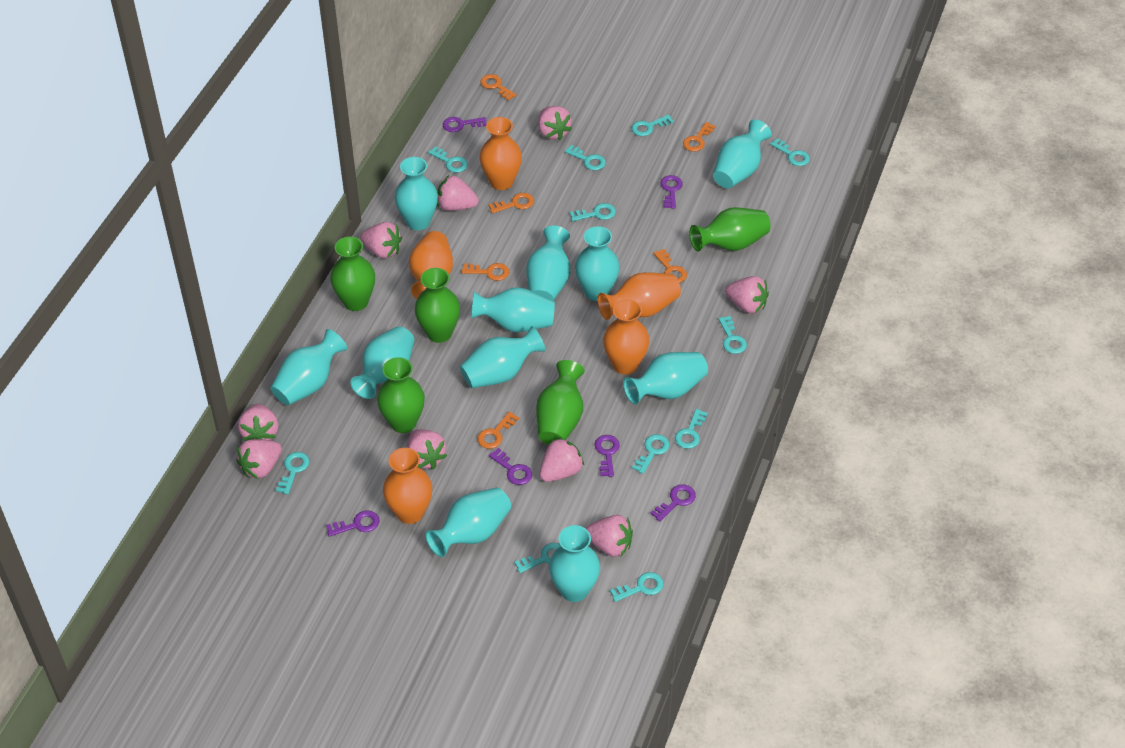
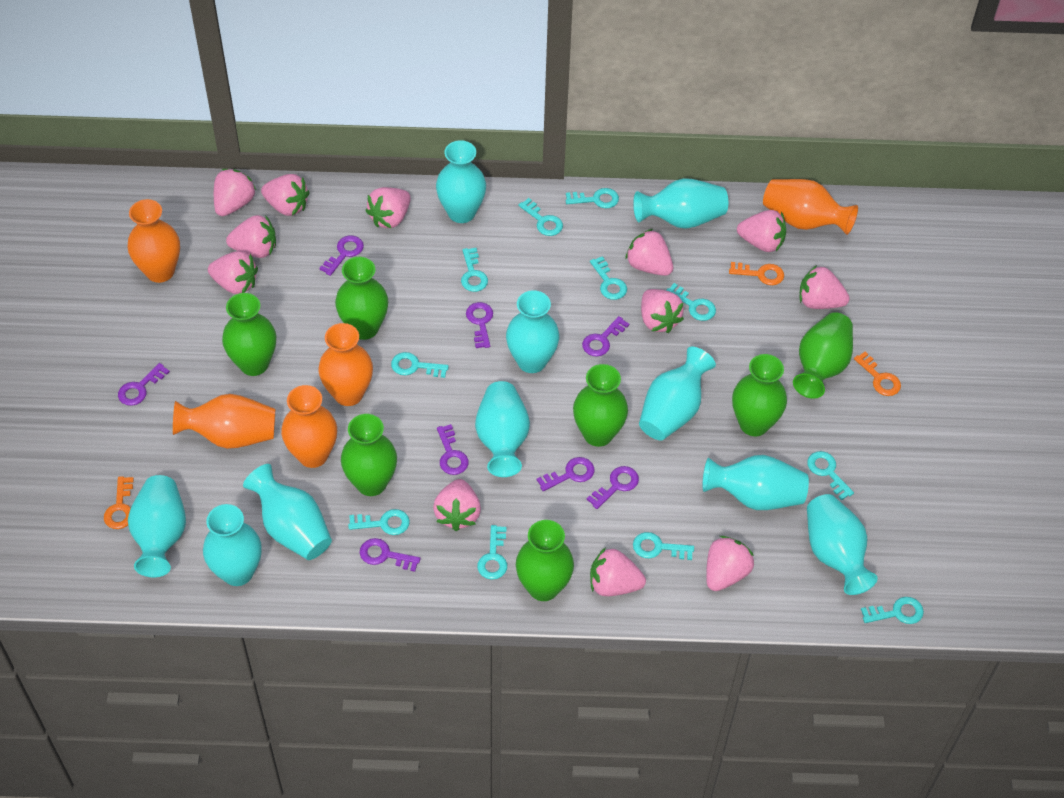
green vase: [330,236,375,311] [377,357,425,433] [415,268,460,343] [536,360,584,445] [689,207,771,252] = 5 -> [222,293,276,376] [335,257,388,340] [341,414,397,496] [516,520,574,601] [573,364,628,447] [732,354,787,436] [793,312,853,399] = 7
orange key: [462,263,509,281] [477,411,519,449] [480,74,516,101] [488,193,534,213] [654,249,687,283] [683,122,716,151] = 6 -> [104,476,134,529] [729,262,784,285] [854,352,901,396] = 3
pink strawberry: [237,439,282,479] [238,404,278,441] [360,222,402,258] [407,429,447,470] [437,175,479,211] [538,106,572,140] [540,437,584,482] [585,515,633,557] [725,276,769,314] = 9 -> [208,251,258,294] [214,169,256,216] [226,215,276,258] [261,174,310,216] [365,187,411,228] [433,479,481,531] [590,547,646,596] [625,229,673,276] [641,289,684,333] [706,536,754,591] [737,210,786,252] [800,265,850,309] = 12
purple key: [326,510,380,537] [443,117,487,132] [489,448,532,485] [594,435,620,477] [650,484,696,522] [660,175,683,209] = 6 -> [118,363,170,406] [319,236,364,276] [360,538,421,572] [437,424,469,475] [466,302,493,348] [537,457,595,491] [582,316,629,357] [587,466,639,509] = 8
turquoise vase: [270,329,347,405] [350,326,414,399] [395,157,438,230] [425,488,511,557] [460,326,545,388] [471,287,555,332] [526,226,570,301] [549,525,600,602] [575,226,620,301] [623,352,708,405] [713,120,772,188] = 11 -> [128,475,186,577] [203,504,262,586] [243,464,332,560] [436,140,486,223] [475,381,530,477] [506,290,559,373] [633,178,728,229] [639,347,716,440] [702,455,809,510] [807,494,878,595] = 10

